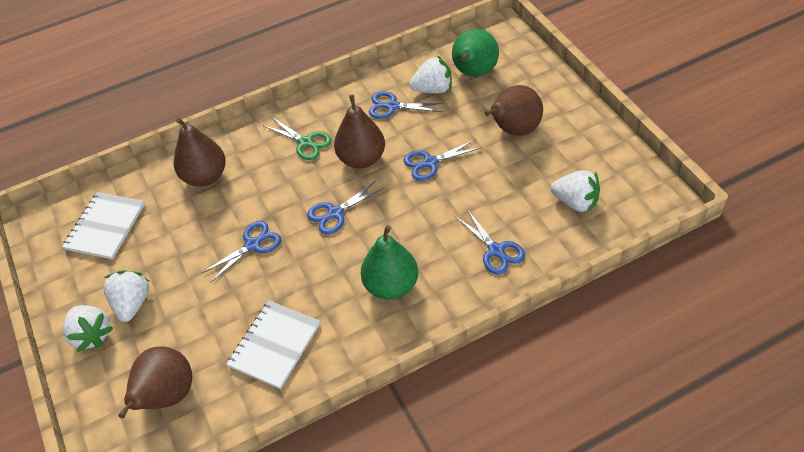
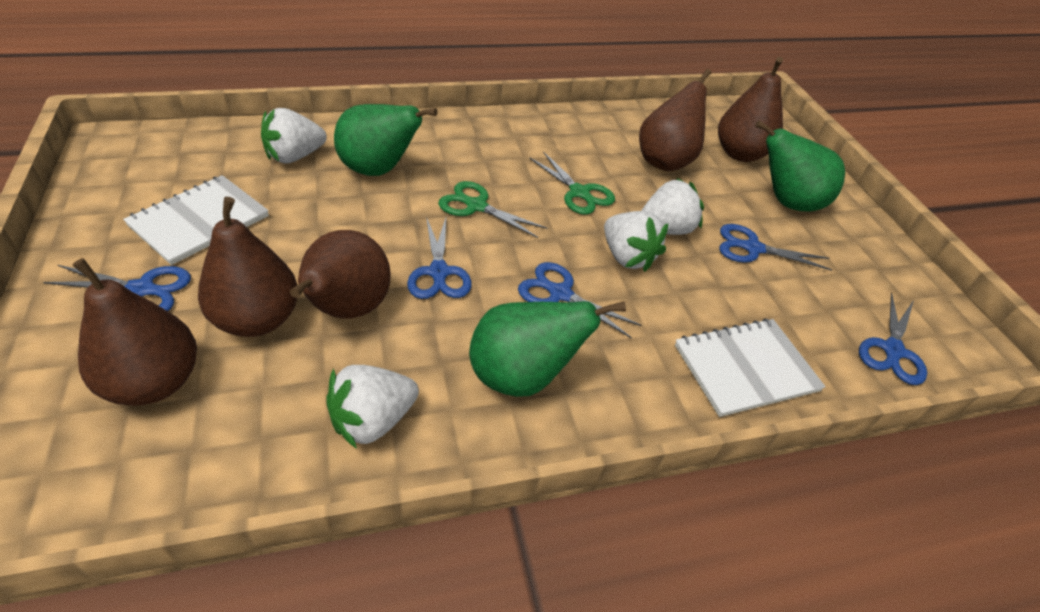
brown pear: [118,346,192,418] [174,118,226,187] [334,94,385,168] [485,85,543,136] = 4 -> [72,258,197,406] [198,197,297,337] [290,230,391,319] [639,69,711,171] [718,57,783,162] = 5
green pear: [361,225,418,300] [452,29,499,77] = 2 -> [334,104,437,176] [469,301,626,397] [755,121,845,211] = 3
green scissors: [264,117,332,160] = 1 -> [438,181,547,238] [529,151,615,215] = 2

